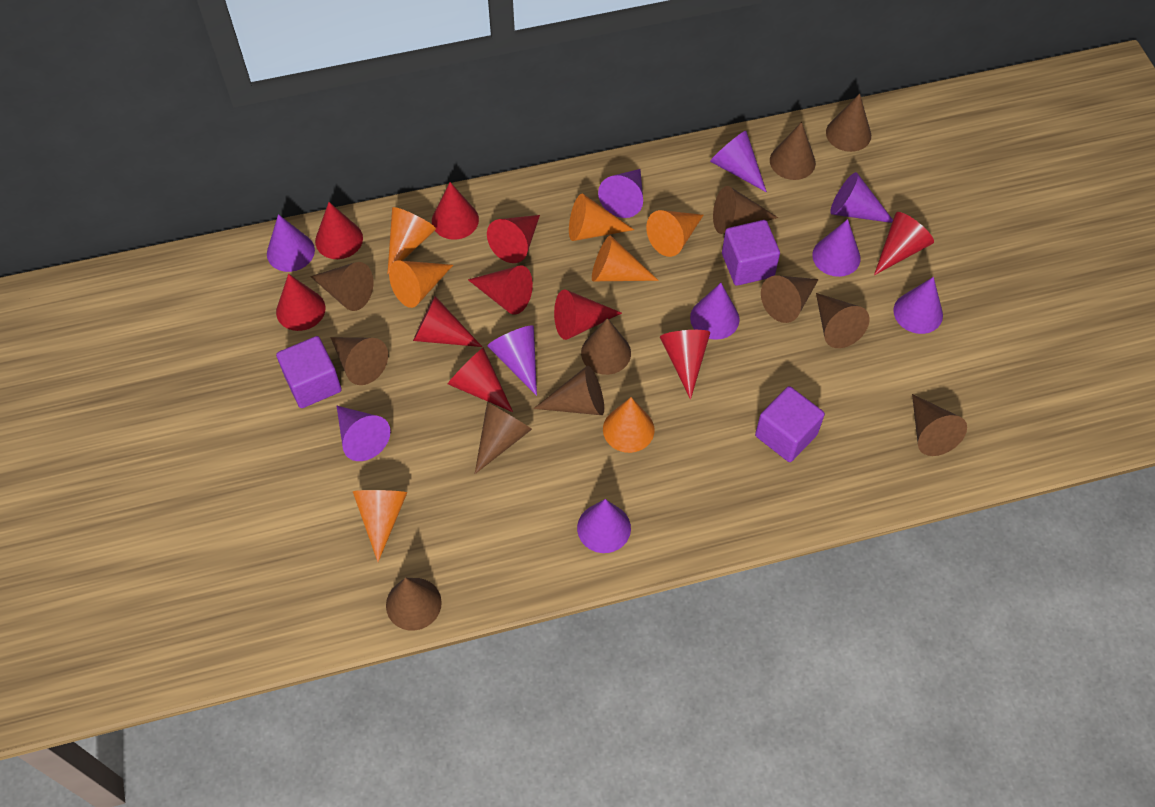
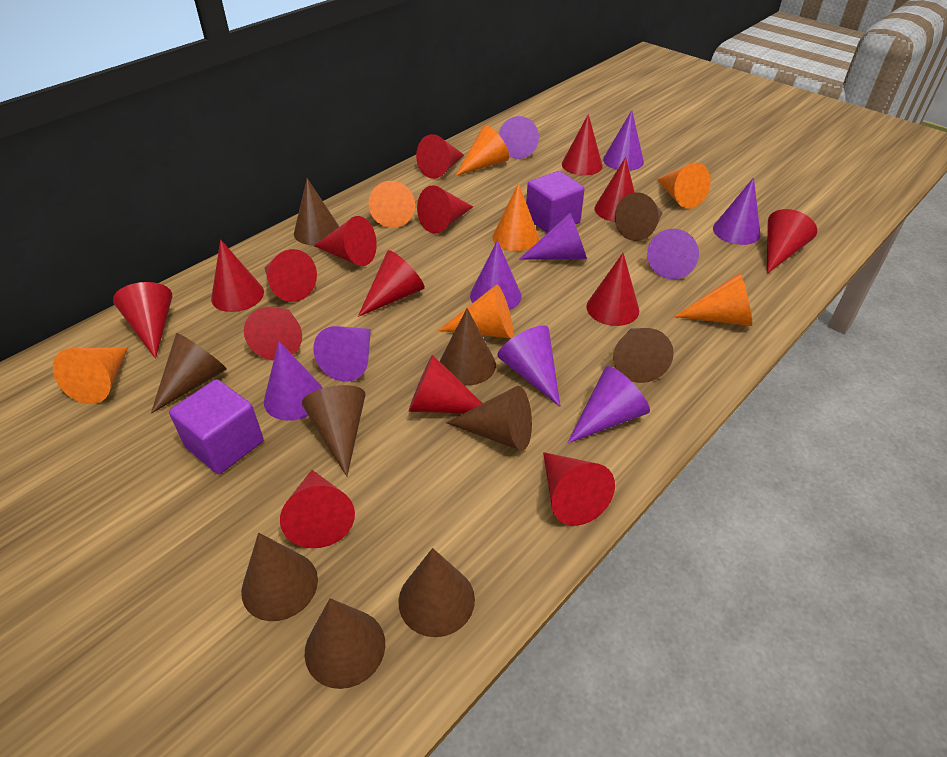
brown cone: [310,262,373,311] [330,337,388,385] [386,578,442,631] [475,402,532,474] [533,365,604,415] [581,318,631,375] [713,186,778,234] [761,275,819,323] [770,122,816,180] [816,293,870,348] [826,93,871,152] [912,394,967,456] = 12 -> [151,333,227,414] [241,533,318,621] [294,178,340,245] [302,385,366,476] [305,598,385,689] [398,548,475,637] [440,308,496,385] [446,386,532,451] [613,328,674,383] [615,192,662,241] = 10
purple cube: [276,336,342,408] [722,220,780,286] [755,386,825,462] = 3 -> [169,379,263,474] [526,171,584,233] = 2
red cone: [276,274,325,331] [315,202,363,259] [413,296,482,347] [432,182,479,240] [448,347,513,412] [468,265,533,315] [487,215,540,263] [554,290,622,340] [660,330,710,399] [874,212,934,275] = 10 -> [113,282,172,359] [211,239,264,312] [244,307,302,361] [264,249,317,302] [280,470,355,548] [314,216,377,266] [358,250,425,317] [408,355,483,413] [416,134,464,179] [417,185,473,234] [543,452,615,526] [562,114,603,175] [586,253,639,326] [595,157,635,222] [767,209,817,274] = 15

